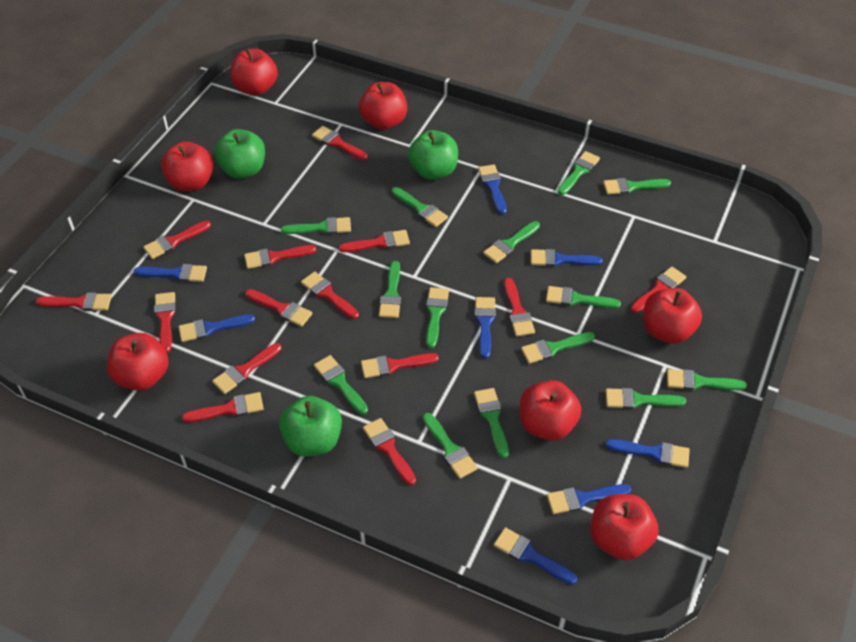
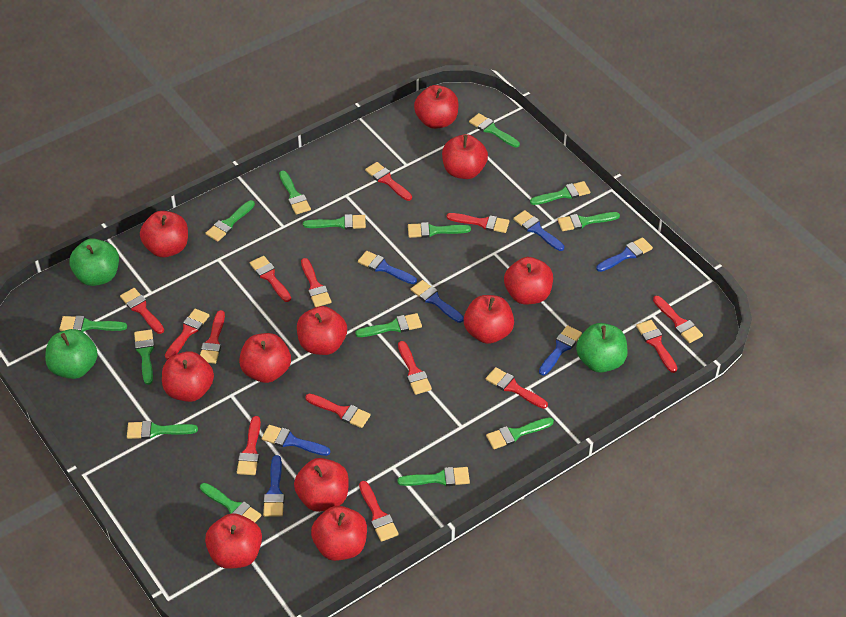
blue brush: [134,264,207,282] [179,314,255,342] [475,297,496,359] [478,165,507,214] [494,527,577,585] [531,249,603,267] [547,484,631,514] [606,439,690,468] = 8 -> [262,425,330,456] [263,455,284,517] [358,251,417,284] [411,280,464,323] [513,210,564,251] [539,325,582,376] [596,237,653,272] = 7
red apple: [107,333,168,391] [161,141,214,191] [230,48,278,95] [359,82,407,130] [520,380,581,441] [591,494,659,560] [644,288,702,344] = 7 -> [140,211,188,257] [162,351,214,402] [205,513,262,569] [239,333,291,383] [294,458,349,512] [297,306,347,355] [311,506,367,561] [414,85,459,129] [442,134,488,179] [464,295,514,344] [504,257,553,305] = 11

